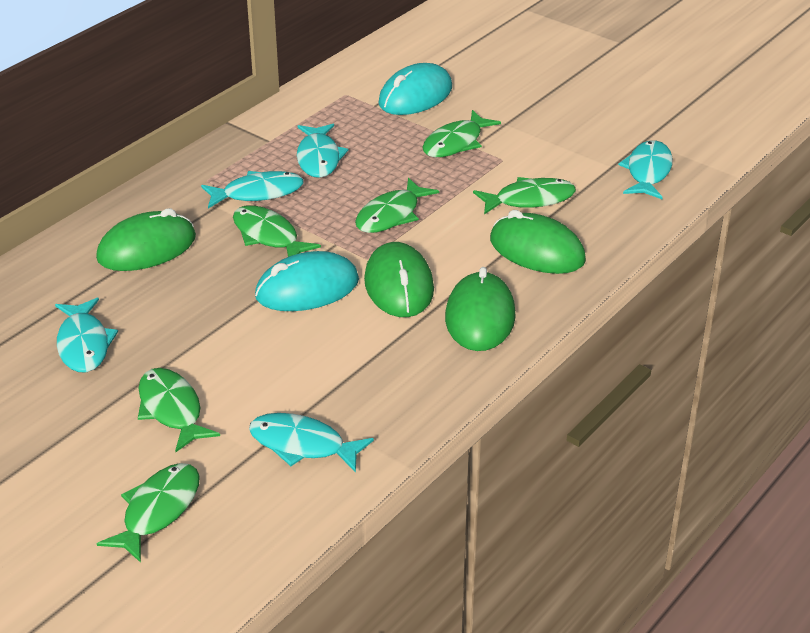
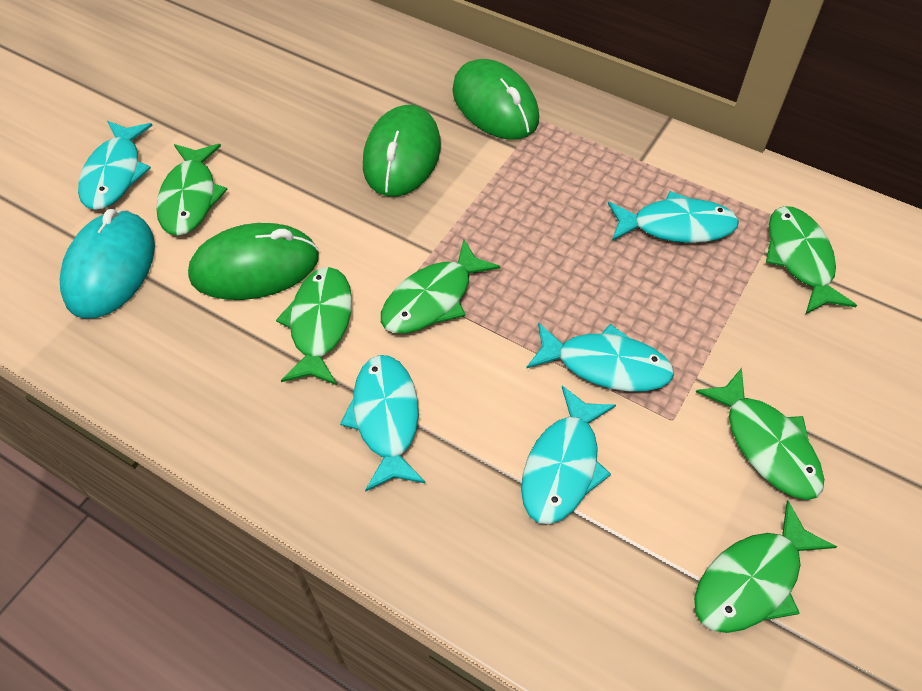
green mouse: [96,208,196,271] [364,242,434,317] [445,267,516,351] [490,210,586,274] = 4 -> [188,223,319,300] [363,105,441,197] [452,59,539,139] = 3
turquoise mouse: [255,251,359,311] [378,63,452,115] = 2 -> [60,209,155,319] = 1

